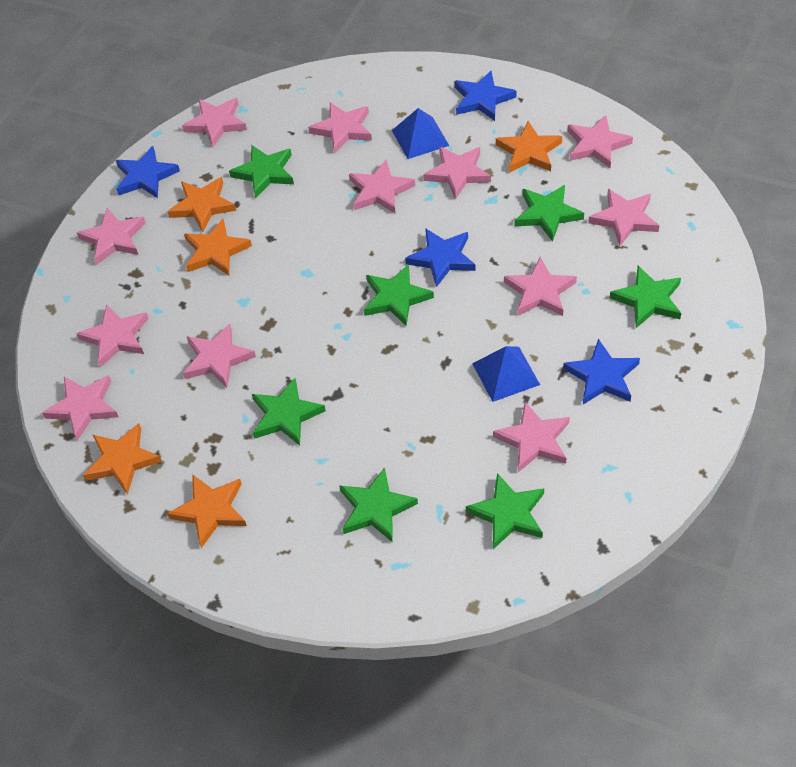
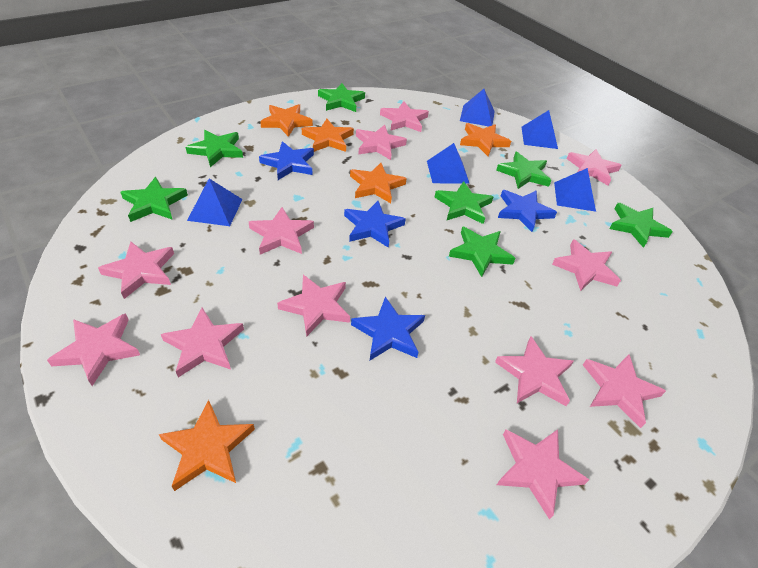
blue pyramid: [392,108,449,159] [472,346,540,402] = 2 -> [187,179,243,226] [427,143,470,184] [460,89,495,127] [521,110,558,149] [554,168,596,212] = 5

